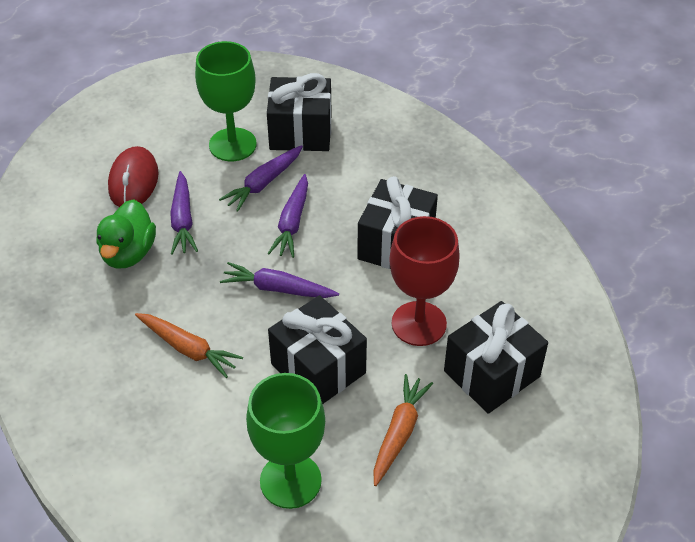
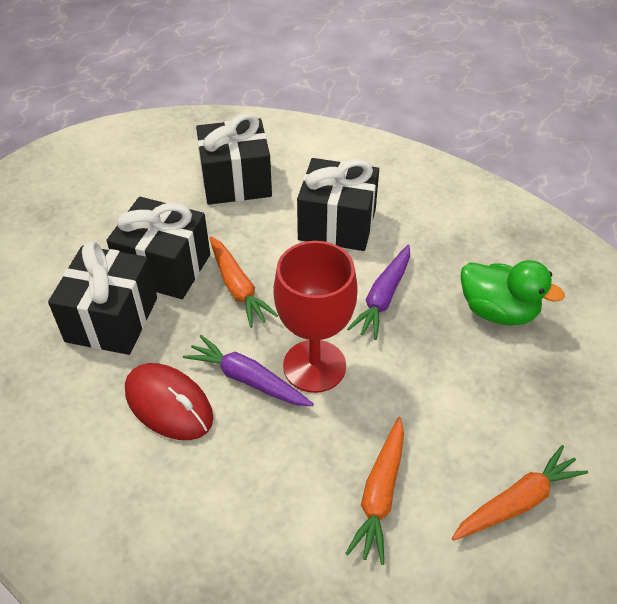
green goblet: [195,41,257,161] [246,373,325,509] = 2 -> none = 0
orange carrot: [135,313,243,378] [373,374,433,486] = 2 -> [209,236,278,328] [345,417,404,565] [452,445,588,541] = 3
purple carrot: [170,171,198,255] [219,145,303,212] [220,262,339,298] [268,174,308,258] = 4 -> [183,335,314,406] [347,245,410,340] = 2

